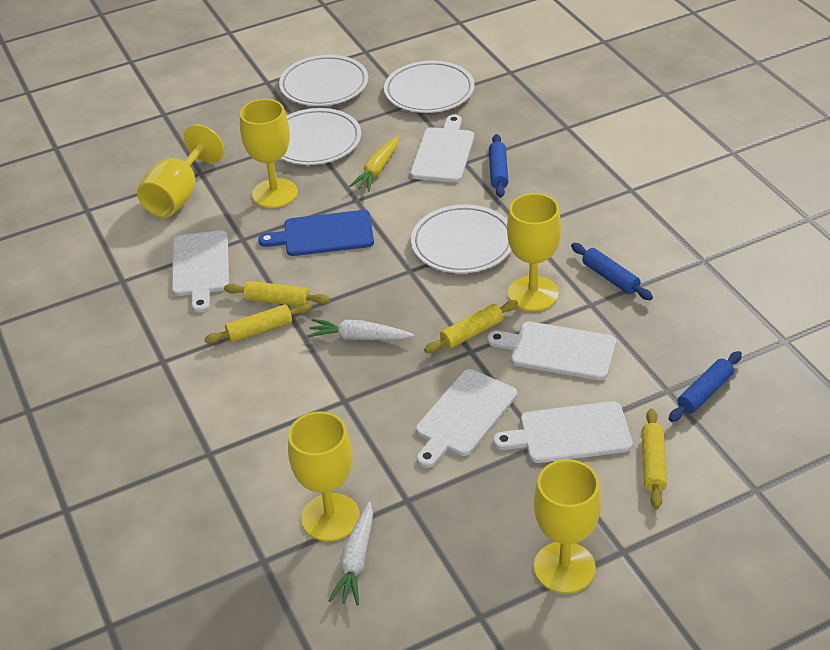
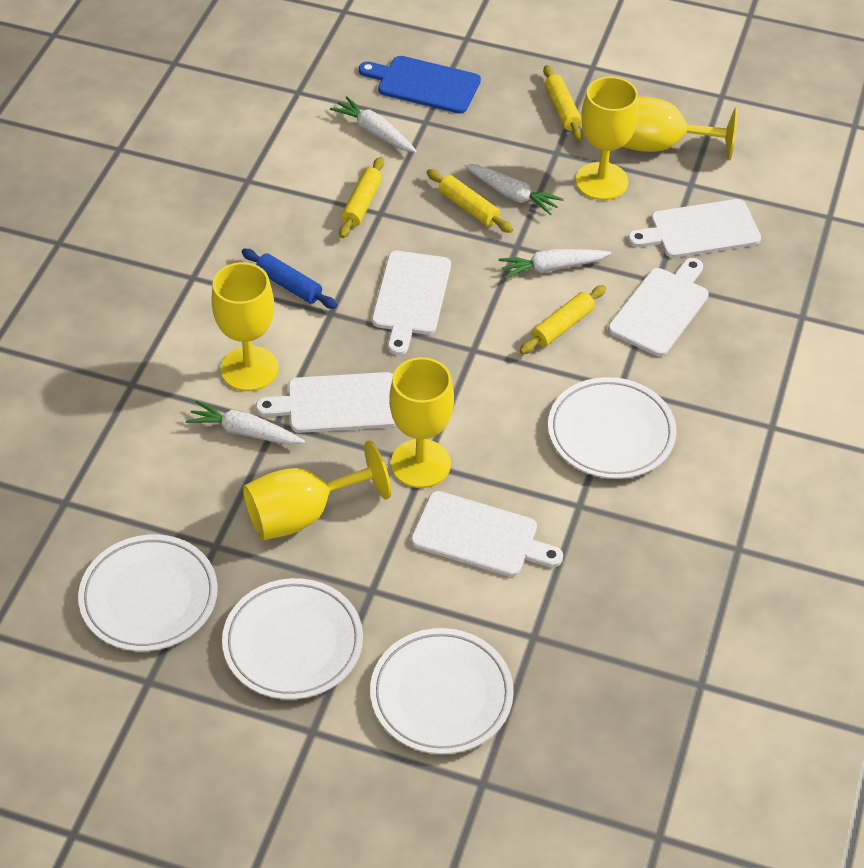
blue rolling pin: [489,134,509,198] [571,243,653,300] [669,351,742,422] = 3 -> [242,249,337,309] = 1
white carrot: [307,319,414,340] [328,502,373,605] = 2 -> [186,400,305,445] [330,96,416,152] [464,164,564,215] [499,249,611,279] = 4
yellow carrot: [349,136,399,192] = 1 -> none = 0

